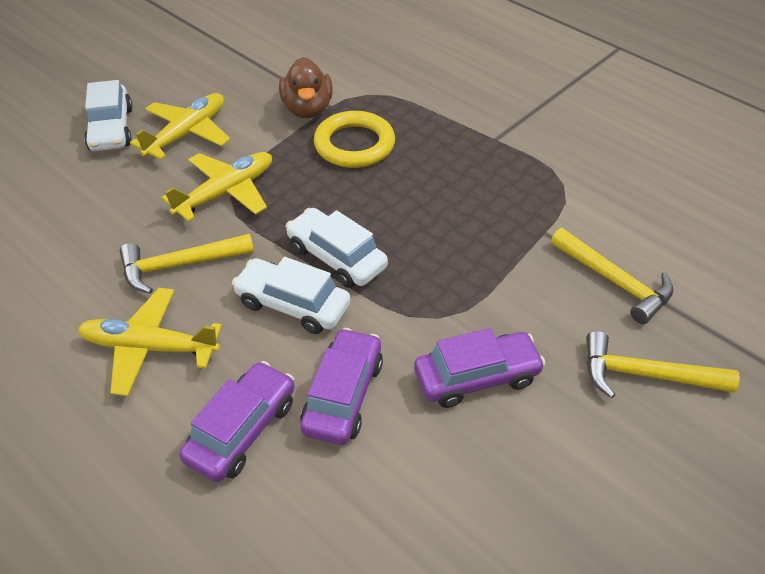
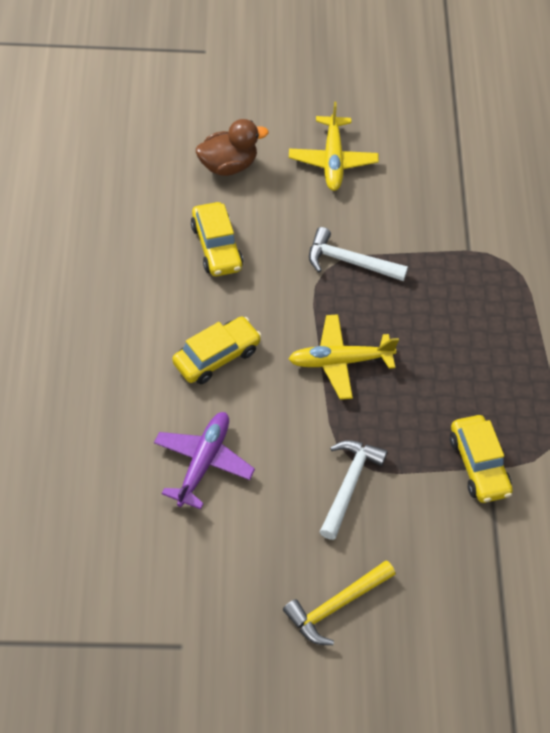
purple car: [180,361,295,482] [300,328,383,445] [414,328,546,408] = 3 -> none = 0
purple plane: none = 0 -> [154,412,255,509] = 1
white car: [84,80,133,151] [232,257,350,334] [286,208,388,288] = 3 -> none = 0
white hammer: none = 0 -> [309,227,408,281] [320,440,387,540] = 2
yellow car: none = 0 -> [172,317,262,384] [191,202,243,276] [450,415,513,503] = 3
yellow hammer: [120,233,254,294] [551,228,674,324] [586,331,740,398] = 3 -> [283,560,395,645] = 1
yellow plane: [78,288,222,396] [130,93,230,159] [162,152,272,222] = 3 -> [289,102,379,191] [289,314,399,400] = 2
yellow ring: [314,111,395,168] = 1 -> none = 0

